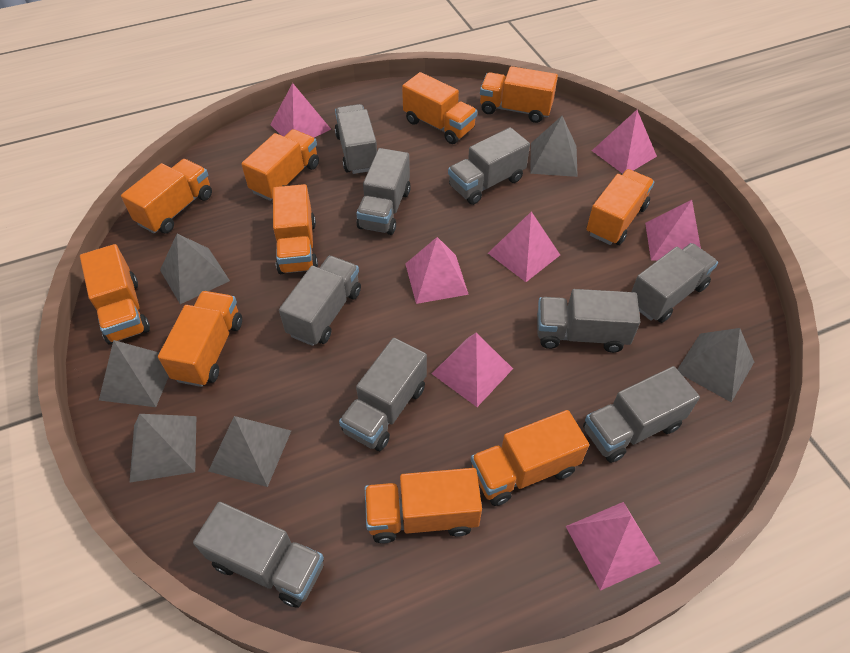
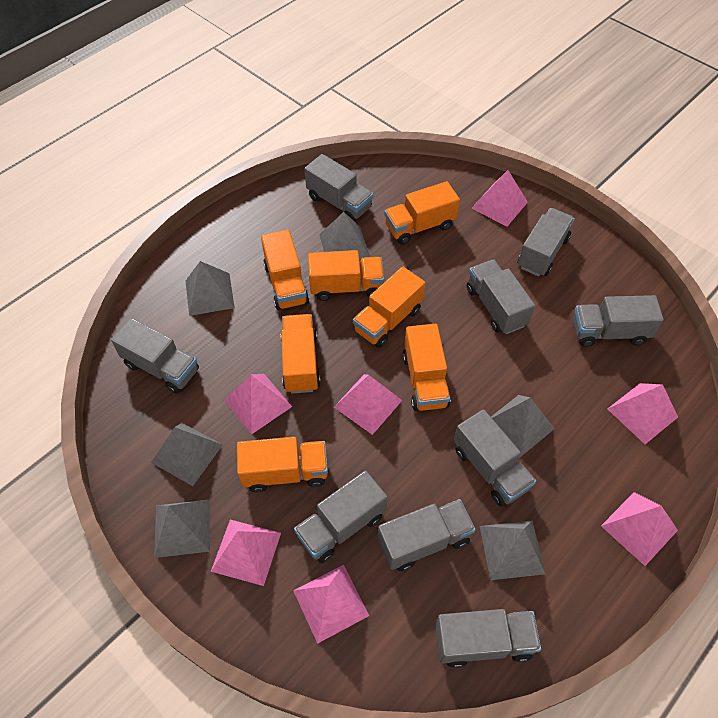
orange truck: [80,244,150,345] [121,159,212,234] [158,291,242,387] [241,129,319,201] [273,184,318,274] [365,468,482,543] [402,72,477,144] [471,410,589,506] [480,66,558,123] [586,169,654,245] = 10 -> [237,437,328,492] [261,230,309,310] [280,314,320,394] [308,250,384,301] [353,267,425,348] [384,181,460,245] [403,324,450,411] = 7

